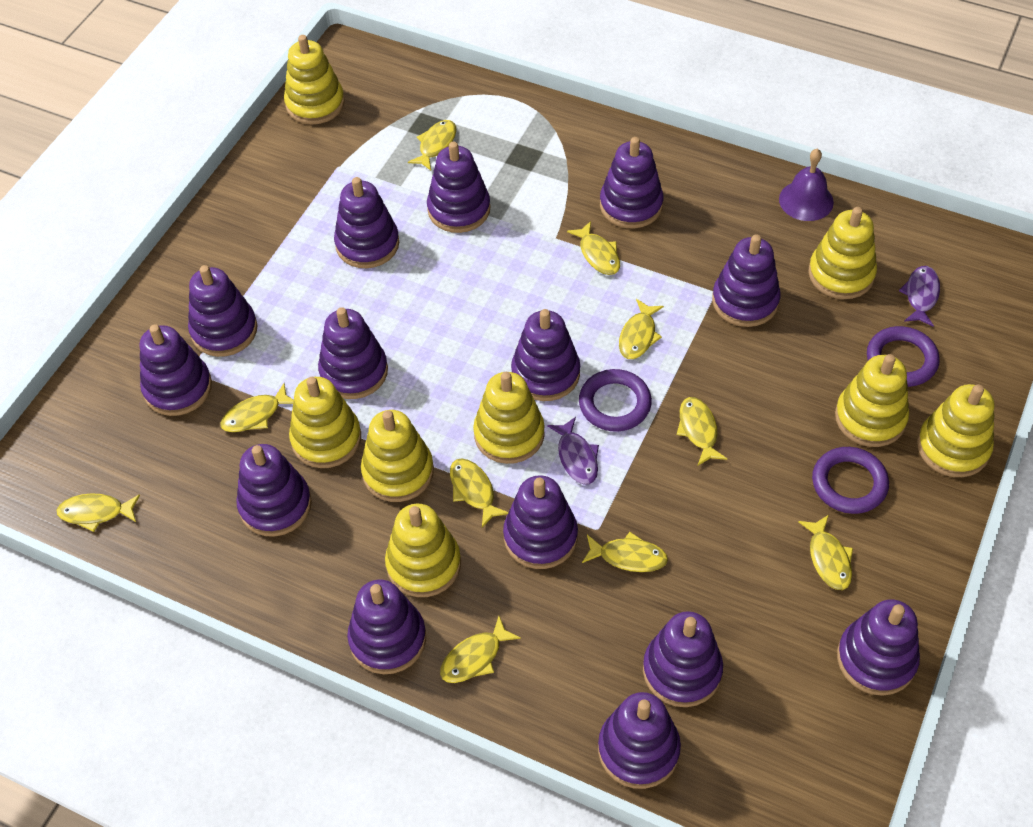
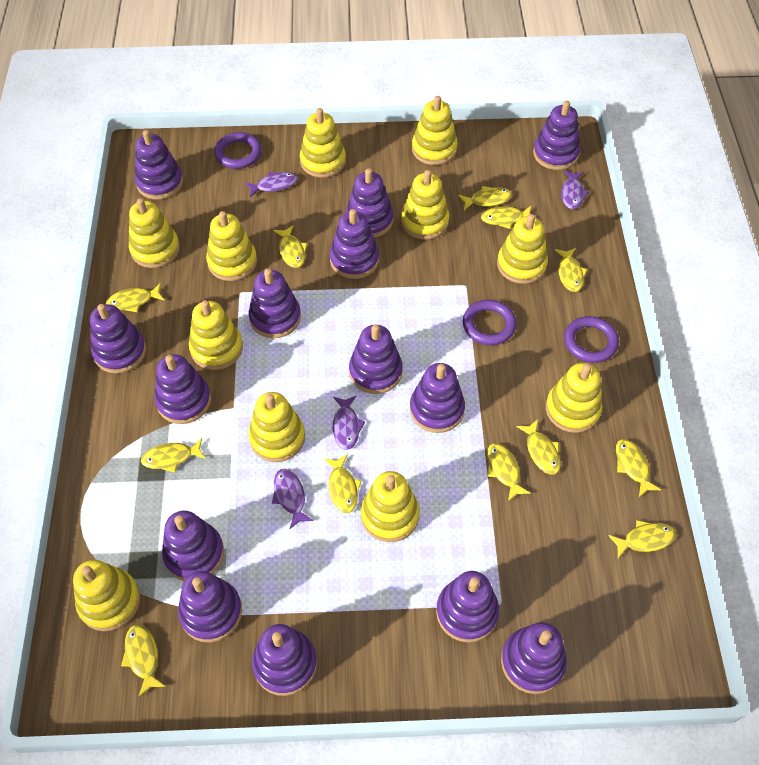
purple bell: [779,149,834,221] = 1 -> none = 0
purple fish: [547,417,599,485] [899,266,940,327] = 2 -> [245,172,298,197] [272,469,314,529] [333,396,365,450] [561,170,589,209] = 4
yellow fish: [56,494,140,532] [220,383,294,432] [408,120,456,170] [440,616,521,683] [450,458,509,527] [567,221,620,275] [582,532,668,572] [619,299,664,359] [677,397,727,465] [798,515,853,590] = 10 -> [106,283,164,312] [121,624,166,697] [141,438,206,472] [273,226,307,268] [324,454,362,513] [459,186,512,210] [481,206,531,229] [487,443,531,502] [516,419,560,475] [555,248,587,292] [608,520,676,558] [616,439,661,497] = 12
yellow stacking toy: [284,35,345,124] [289,377,361,468] [361,410,434,502] [385,504,461,597] [473,372,545,464] [808,207,877,299] [835,354,909,447] [917,384,995,477] = 8 -> [73,560,140,631] [129,198,180,268] [189,300,243,370] [206,211,257,281] [248,392,305,462] [300,108,346,178] [361,471,420,542] [401,170,449,240] [412,96,458,165] [497,214,548,284] [546,363,602,433] = 11

